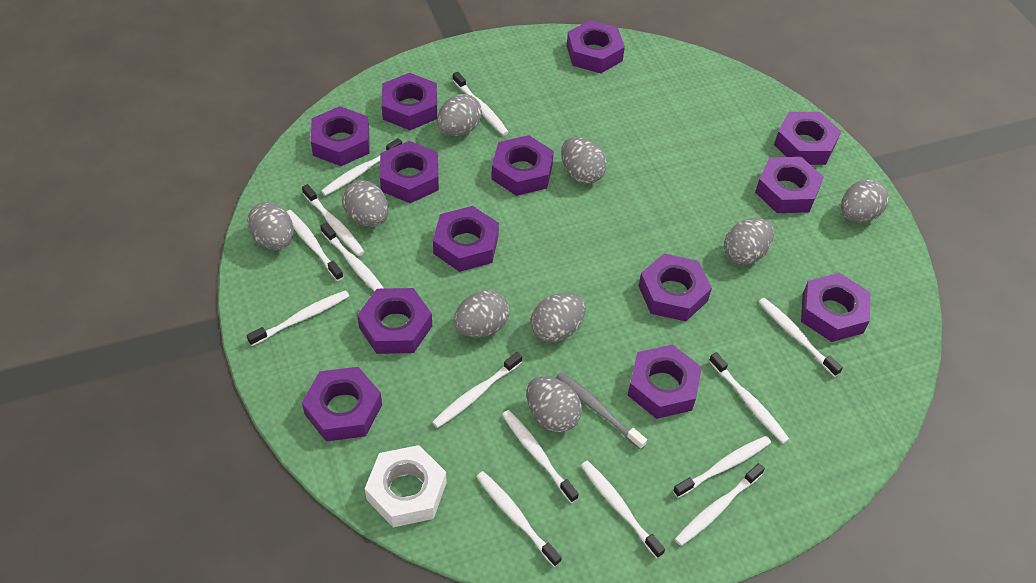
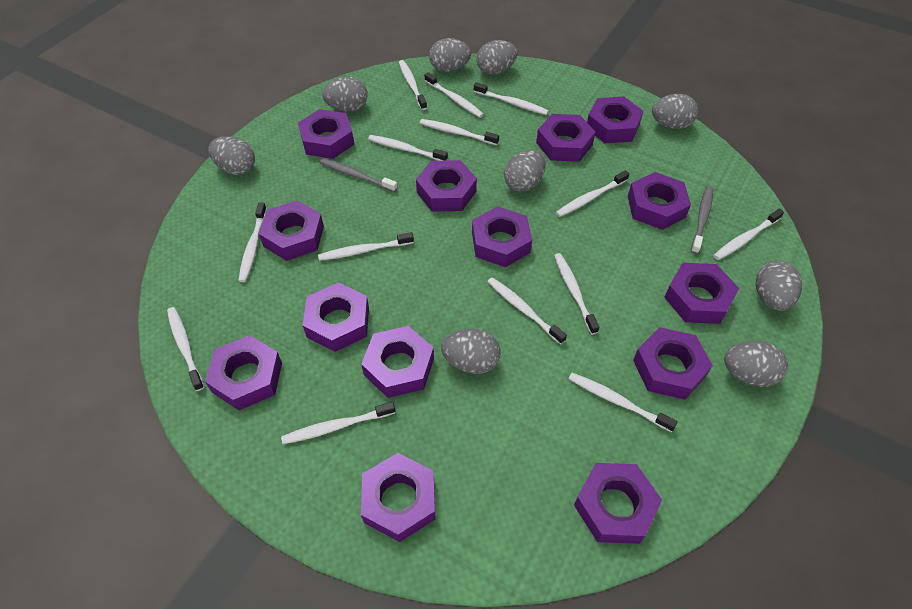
grey toothbrush: [556,372,647,450] = 1 -> [320,158,398,192] [691,186,713,254] = 2
purple nut: [302,367,382,442] [311,106,370,166] [357,288,432,354] [380,141,439,203] [382,73,437,130] [433,206,499,272] [491,135,554,196] [567,20,625,73] [628,344,702,419] [639,254,712,321] [755,157,824,213] [774,112,841,165] [801,273,870,342] = 13 -> [205,335,282,410] [259,200,324,261] [298,109,354,159] [303,282,369,352] [361,326,434,398] [361,453,435,542] [416,160,477,212] [472,206,532,267] [536,114,595,162] [574,463,662,544] [587,96,644,143] [628,172,691,230] [633,327,713,400] [664,263,739,324] = 14
white nut: [365,445,447,527] = 1 -> none = 0

